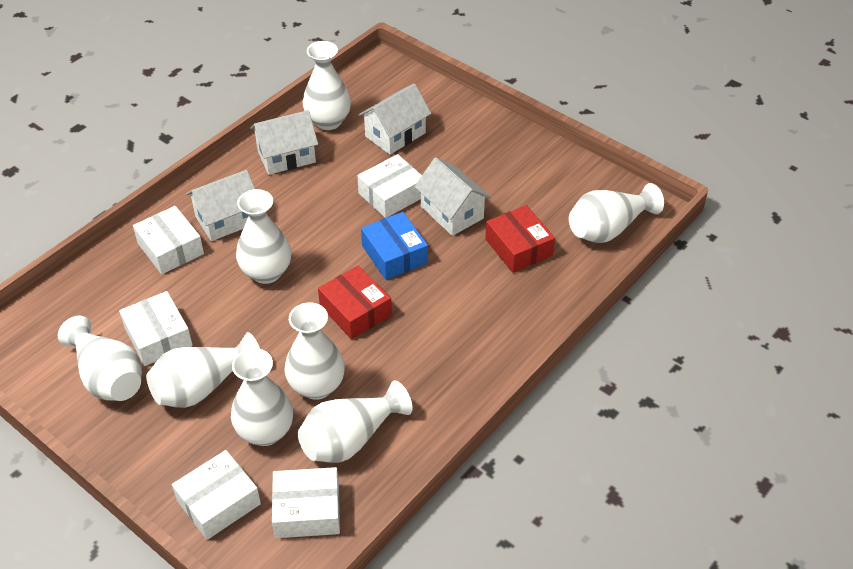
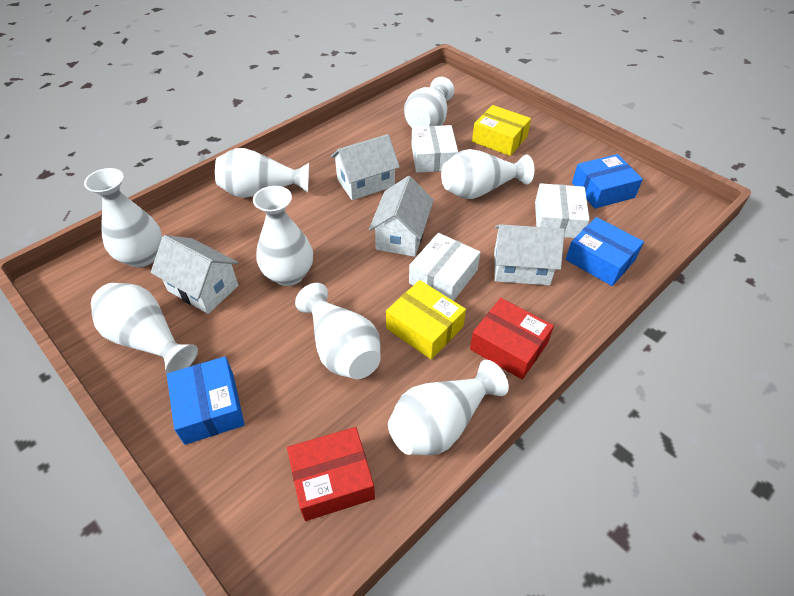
blue box: [361,212,428,280] = 1 -> [167,356,245,445] [565,217,644,286] [572,154,643,209] = 3
white box: [119,291,193,366] [133,206,204,274] [172,450,261,540] [272,467,340,538] [357,154,422,218] = 5 -> [409,233,481,301] [412,125,458,173] [535,183,590,238] = 3
yellow box: none = 0 -> [386,280,466,360] [472,105,531,156] = 2

